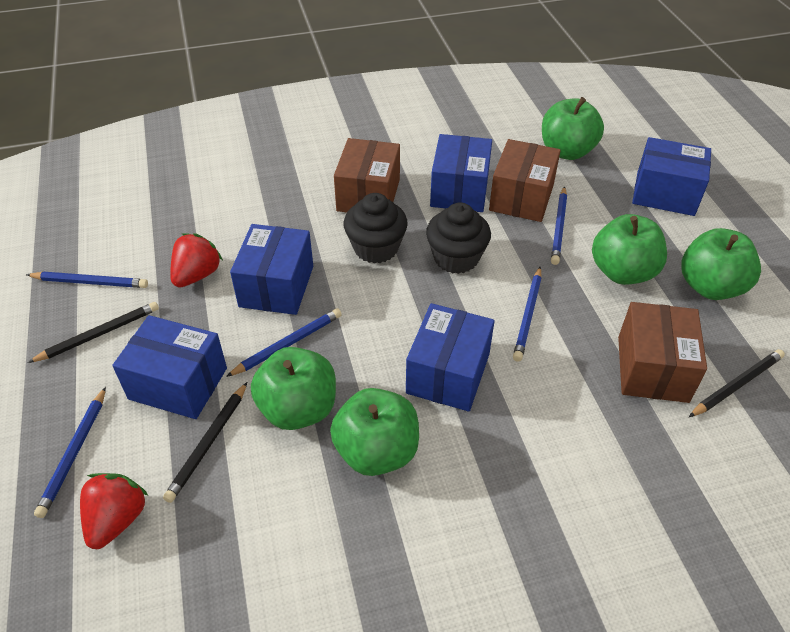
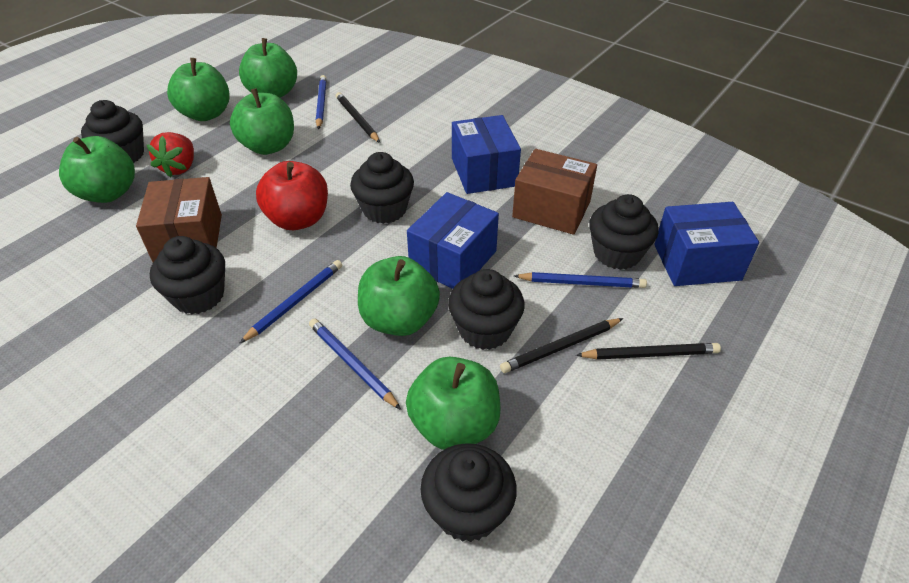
black cupcake: [344,193,408,264] [426,202,491,274] = 2 -> [81,100,144,163] [150,236,225,314] [350,152,414,224] [420,443,517,542] [448,269,525,350] [589,194,659,270] = 6
blue box: [112,315,227,419] [230,224,313,315] [406,303,495,412] [430,134,492,212] [632,137,711,216] = 5 -> [407,192,499,289] [452,115,521,194] [654,202,759,286] = 3
blue pencil: [26,272,148,288] [34,387,106,518] [226,308,342,377] [513,267,542,362] [551,186,567,265] = 5 -> [239,260,342,344] [309,319,401,410] [316,75,327,129] [514,272,647,288] = 4
brown box: [334,138,400,212] [489,139,561,222] [618,302,707,403] = 3 -> [136,177,222,262] [512,149,597,235] = 2
green apple: [251,347,336,430] [330,388,419,476] [542,97,604,160] [592,214,667,285] [681,228,761,300] = 5 -> [59,136,135,203] [167,58,230,121] [230,88,294,155] [239,38,297,98] [358,256,440,336] [406,357,501,450] = 6
red apple: none = 0 -> [256,161,328,230] = 1
red strawberry: [80,473,149,549] [170,233,223,287] = 2 -> [147,132,194,177] = 1

